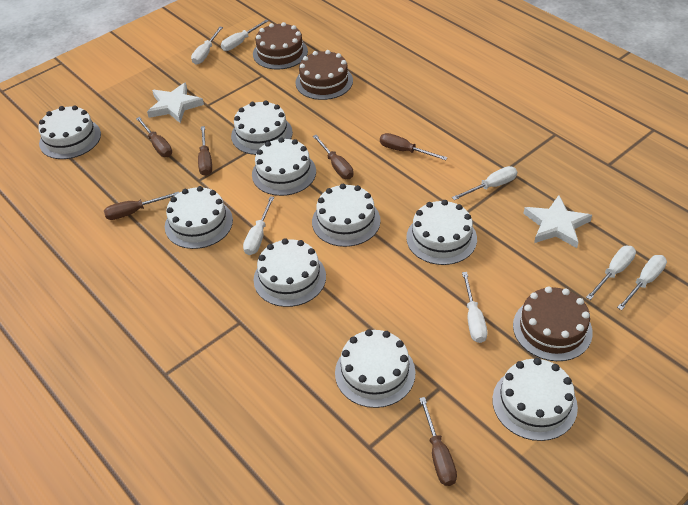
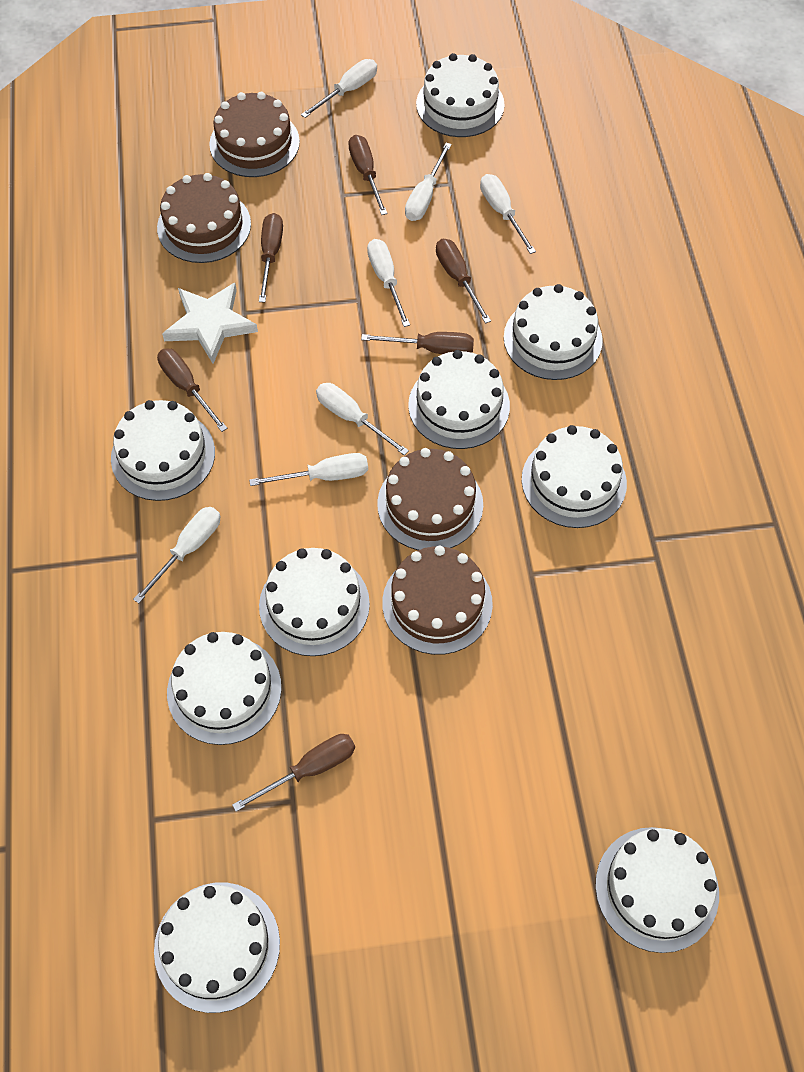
brown cake: [253,22,308,69] [295,50,353,100] [513,286,593,361] = 3 -> [157,173,251,263] [209,92,300,177] [377,448,483,550] [382,546,493,655] = 4
white star: [147,82,204,123] [523,195,592,248] = 2 -> [162,283,258,364] = 1

